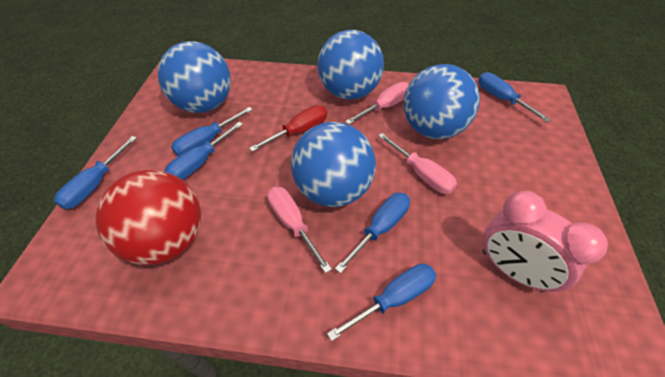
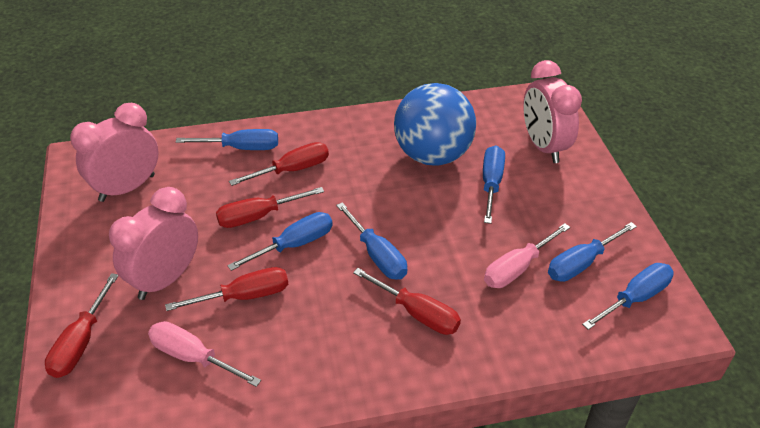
blue ball: [158,41,231,113] [291,122,376,207] [318,30,384,100] [403,64,480,139] = 4 -> [394,83,476,166] = 1
pink clock: [483,191,608,292] = 1 -> [70,103,159,202] [109,187,198,300] [523,60,582,163] = 3
pink screwdriver: [267,187,332,273] [345,82,409,125] [378,133,457,194] = 3 -> [148,321,261,387] [484,223,570,288] = 2
red ball: [95,170,201,265] = 1 -> none = 0
red screwdriver: [249,105,327,152] = 1 -> [45,273,118,378] [165,267,288,311] [216,187,324,228] [229,142,329,186] [353,268,461,335] = 5

